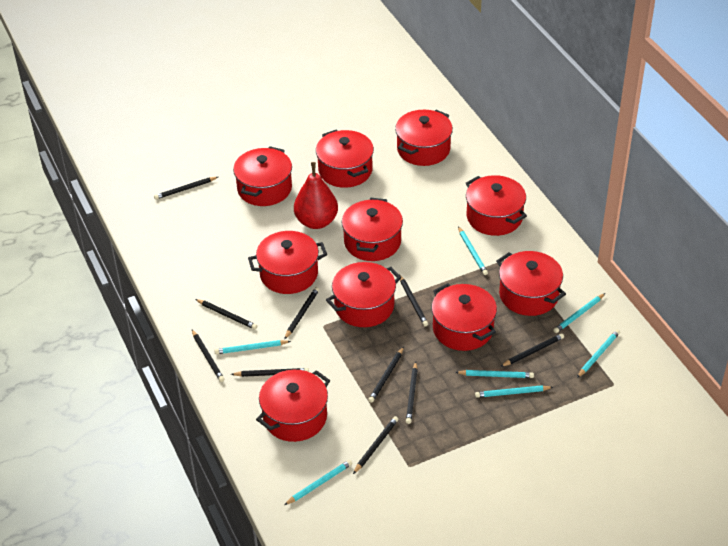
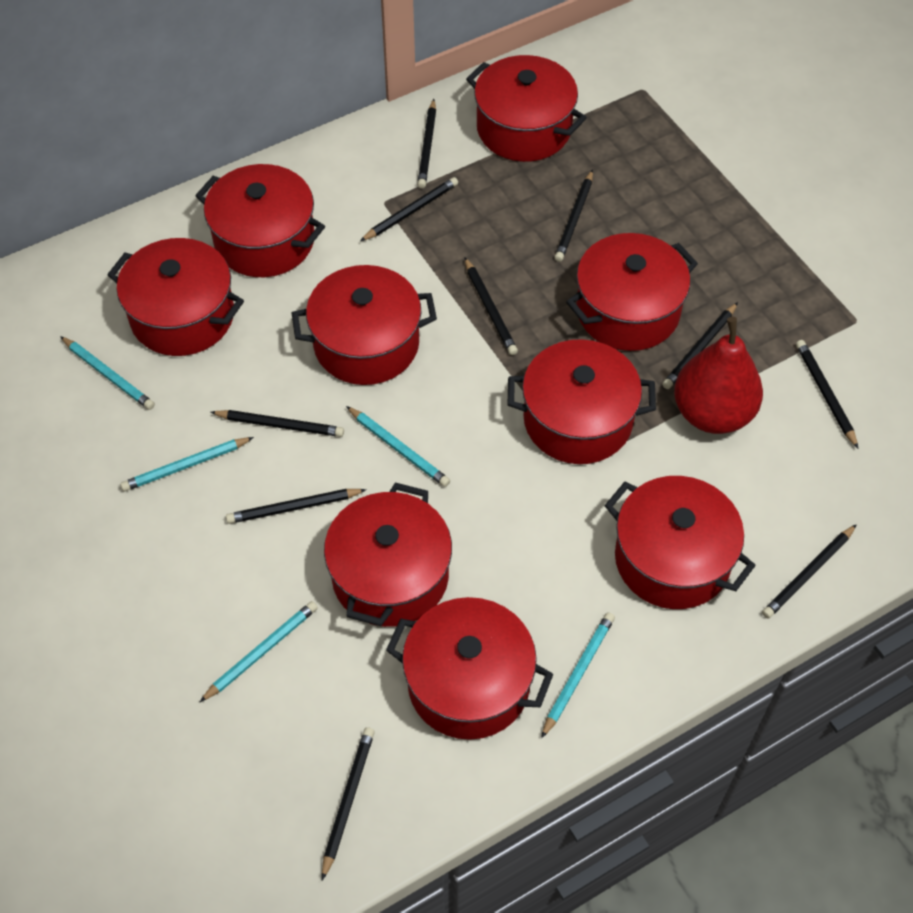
red pot: [233,146,292,206] [248,231,327,294] [256,370,330,442] [316,130,374,188] [326,262,402,327] [342,198,403,261] [395,110,453,166] [431,283,497,351] [466,175,527,236] [496,251,566,316] = 10 -> [107,238,244,356] [196,164,325,277] [292,265,437,385] [324,483,452,627] [386,597,553,740] [466,55,587,162] [507,339,656,464] [566,233,698,351] [605,476,756,609] = 9
turquoise pencil: [214,340,291,354] [284,460,352,505] [455,370,534,378] [458,226,488,275] [475,385,553,398] [553,293,605,333] [577,329,620,378] = 7 -> [60,336,155,410] [120,437,254,492] [200,601,318,702] [346,406,450,487] [541,612,615,738] = 5

